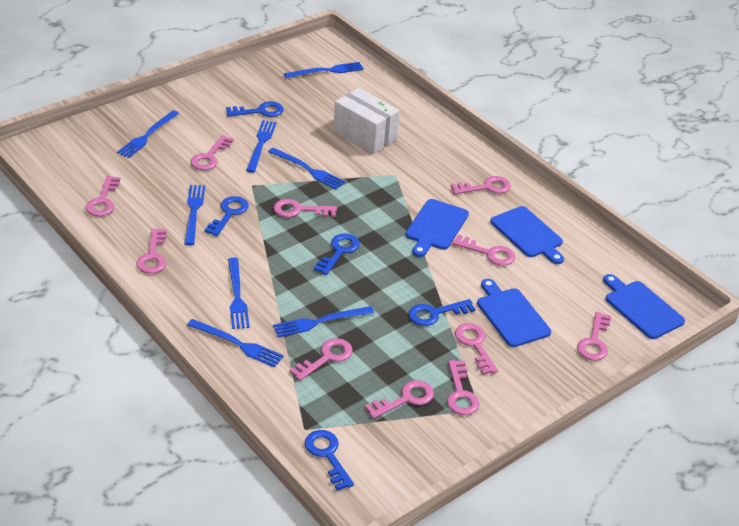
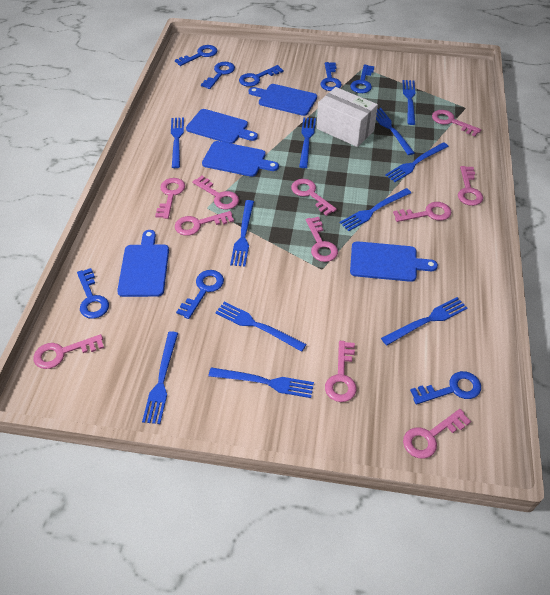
blue cutting board: [406,199,469,257] [477,279,551,347] [490,206,564,264] [603,274,685,339] = 4 -> [117,230,169,297] [186,109,258,144] [202,141,279,177] [248,84,317,116] [350,241,438,282] = 5
blue fork: [117,110,179,158] [184,185,205,246] [187,319,284,368] [228,258,250,329] [246,120,277,173] [268,147,345,190] [273,306,374,337] [284,62,364,78] = 8 -> [142,331,178,424] [171,118,184,168] [209,367,314,398] [215,302,307,352] [230,200,254,267] [299,117,316,168] [340,188,411,231] [376,108,414,155] [381,297,467,345] [385,142,449,182] [402,80,415,125] = 11
blue key: [204,196,249,236] [226,101,284,117] [305,430,354,491] [314,234,360,275] [409,299,476,326] = 5 -> [77,268,109,319] [175,45,218,66] [176,270,224,319] [201,62,235,89] [239,65,283,87] [320,62,342,91] [350,64,374,93] [410,371,481,404] = 8

